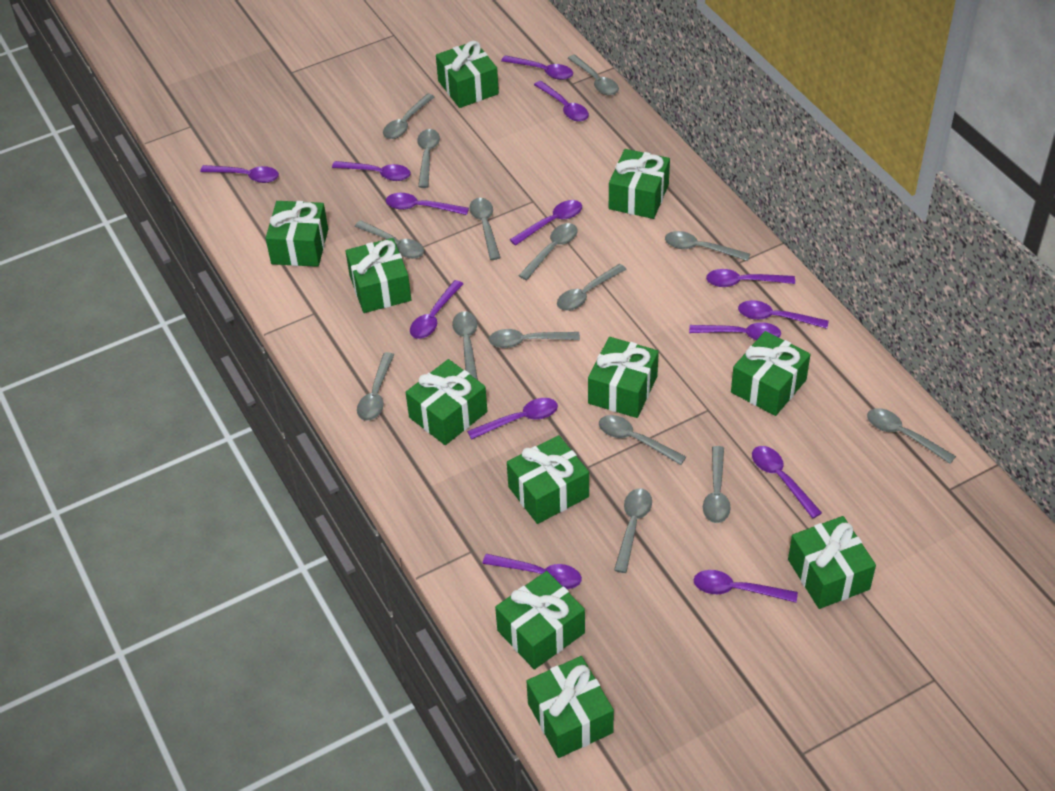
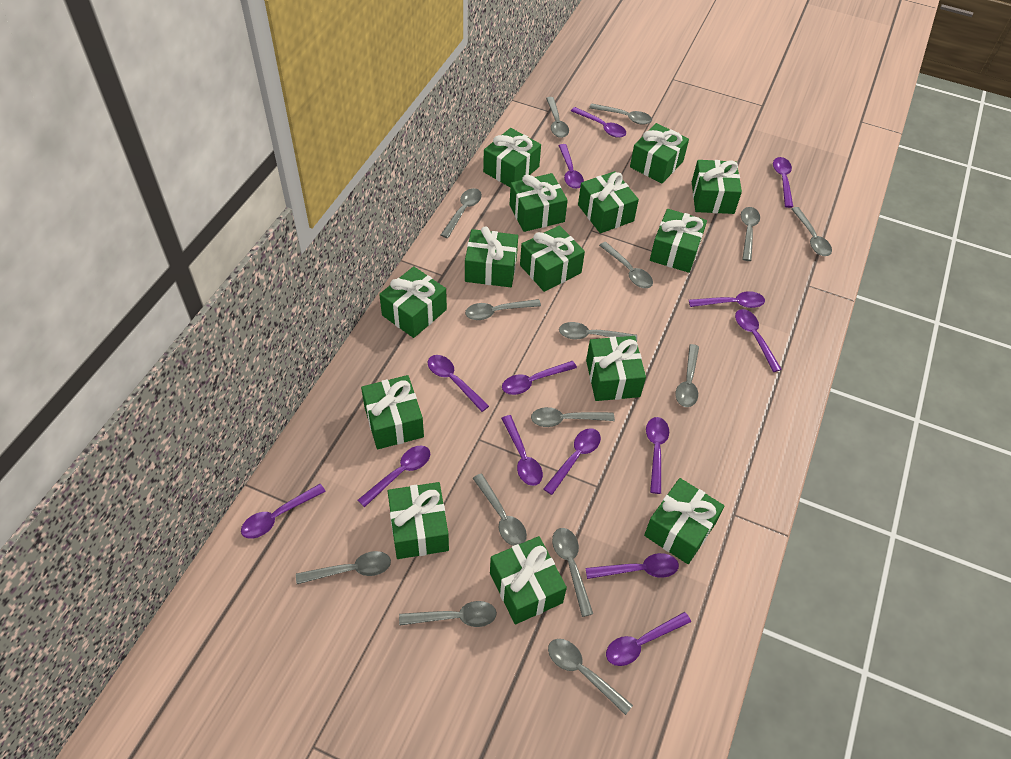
green gift: [266,201,328,267] [346,238,411,313] [406,359,487,445] [436,41,499,108] [495,571,585,670] [507,435,589,524] [526,656,614,758] [588,337,659,418] [609,149,670,219] [731,331,811,416] [788,516,876,609] = 11 -> [361,375,424,449] [379,266,447,338] [388,482,449,559] [465,226,518,287] [483,128,541,187] [490,536,567,624] [509,173,568,232] [520,225,585,292] [578,171,639,233] [586,336,646,401] [630,123,689,183] [644,478,725,564] [650,209,707,273] [692,160,742,214] = 14

